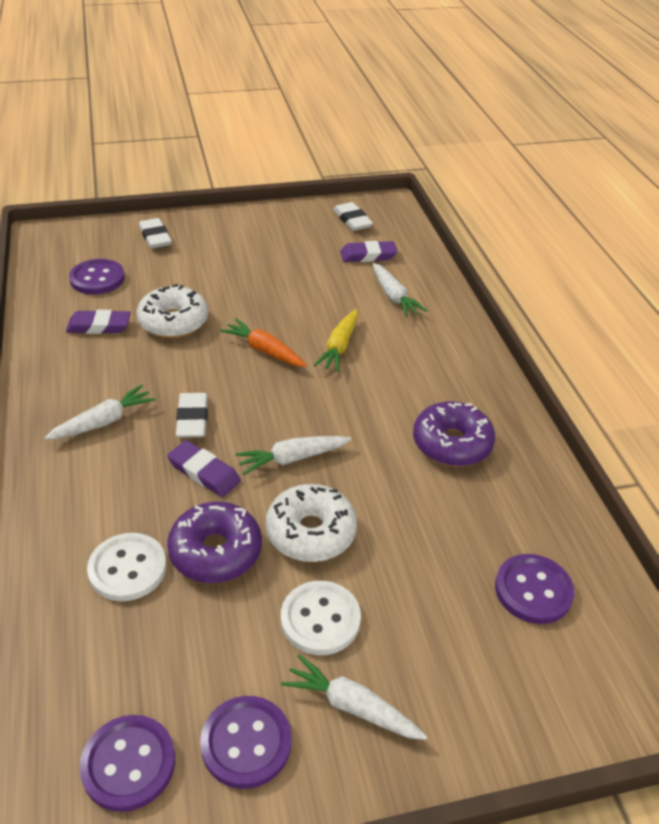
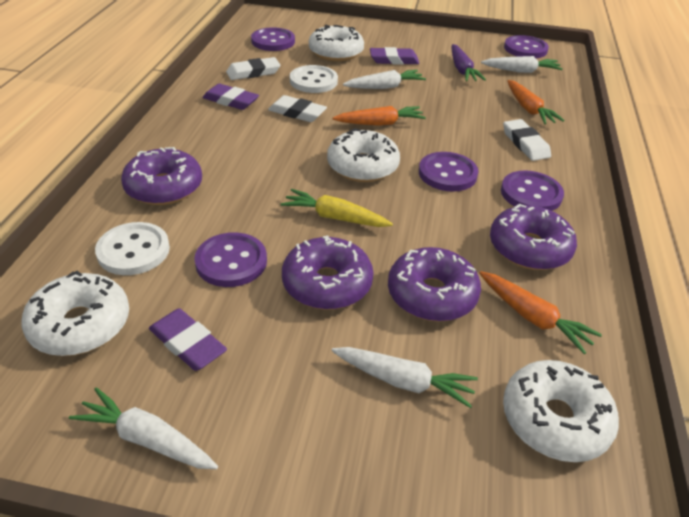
orange carrot: [220,318,307,367] = 1 -> [332,106,426,126] [479,271,602,354] [507,80,565,125] = 3
purple button: [69,259,125,294] [79,715,175,812] [200,696,291,789] [495,554,575,624] = 4 -> [194,232,267,287] [251,27,295,51] [419,152,478,192] [501,171,564,211] [504,35,549,58] = 5
purple carrot: none = 0 -> [451,44,486,82] = 1
purple donut: [167,502,262,583] [413,401,495,467] = 2 -> [121,147,202,205] [282,236,374,310] [388,247,481,322] [490,204,577,270] = 4
white donut: [137,284,208,338] [266,484,357,562] = 2 -> [22,271,129,356] [309,25,364,62] [327,128,400,182] [503,360,619,462] = 4

